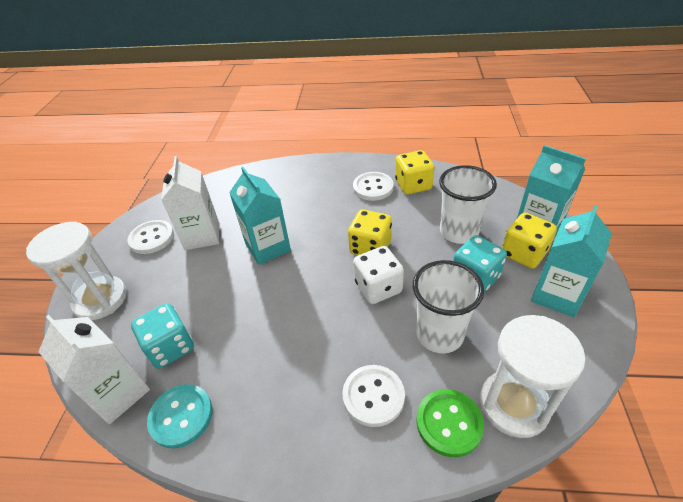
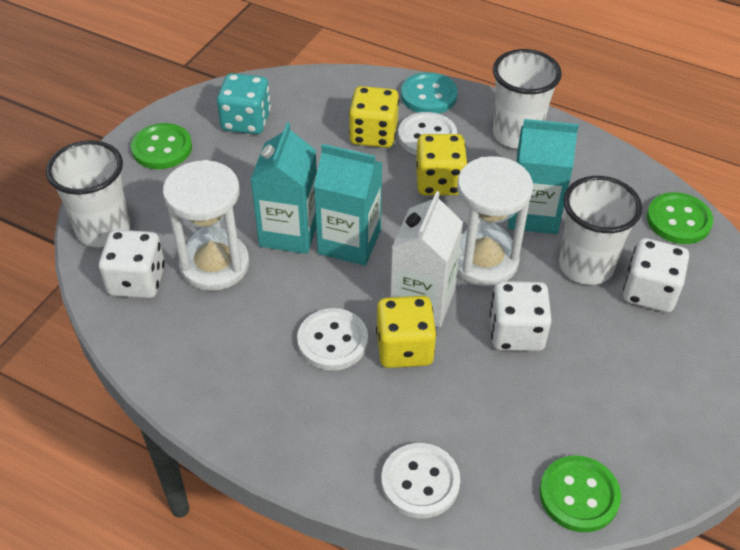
green button: [416,389,484,457] = 1 -> [131,123,192,169] [539,456,621,532] [647,192,713,244] = 3
turquoise dice: [131,303,194,369] [453,235,507,293] = 2 -> [217,73,271,134] = 1
white carton: [39,315,150,424] [161,156,219,250] = 2 -> [390,191,463,327] = 1
white cup: [413,260,484,354] [439,165,497,244] = 2 -> [46,140,130,247] [493,49,562,149] [559,176,642,285] = 3
white dice: [353,246,404,304] = 1 -> [99,230,165,298] [490,281,552,351] [623,238,689,313] = 3

